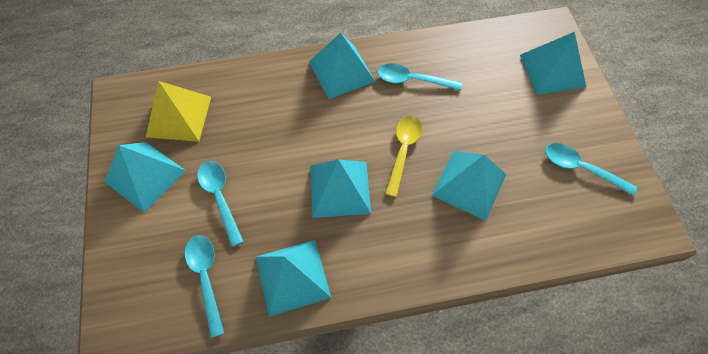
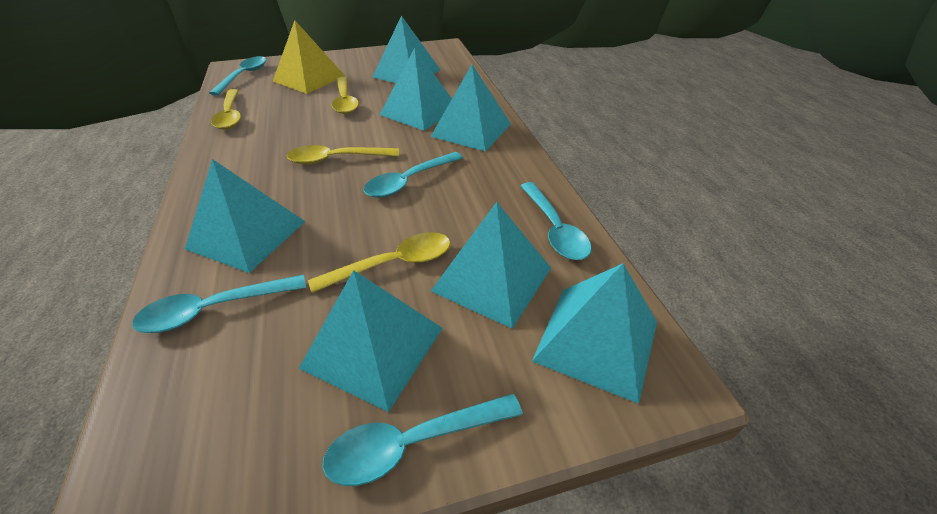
turquoise pyramid: [104,142,186,213] [256,240,331,317] [309,33,376,99] [310,159,371,218] [432,151,506,221] [520,32,586,95] = 6 -> [185,159,306,273] [298,270,443,412] [372,16,441,83] [380,48,452,131] [430,65,511,151] [431,202,551,329] [532,264,657,404] = 7
turquoise spoon: [185,235,224,338] [197,161,244,247] [377,63,462,91] [545,143,637,196] = 4 -> [132,275,306,333] [209,56,266,96] [322,394,523,486] [364,152,463,198] [521,182,592,260] = 5
yellow spoon: [385,115,422,197] = 1 -> [211,89,241,129] [287,145,399,164] [308,232,451,293] [332,77,359,114] = 4

